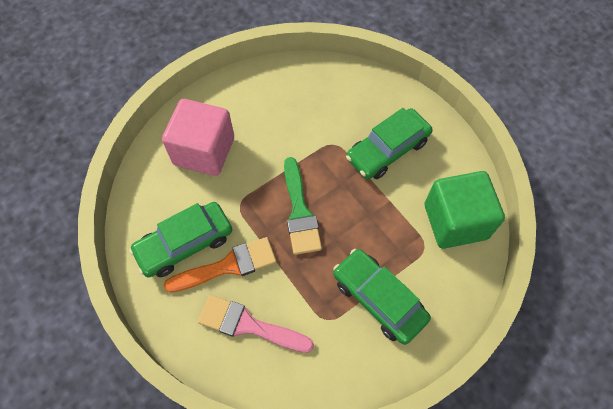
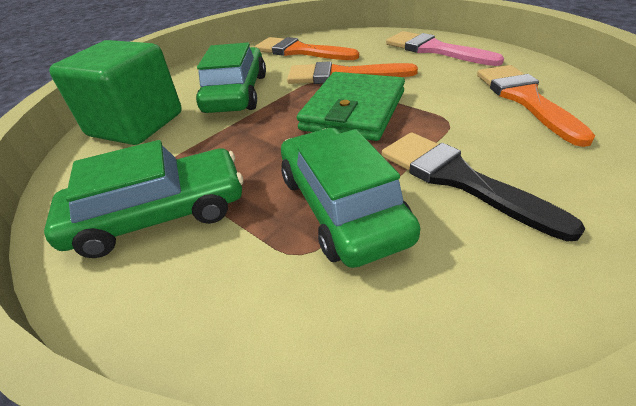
black brush: none = 0 -> [382,132,585,242] = 1
green brush: [284,157,322,255] = 1 -> none = 0
green wallet: none = 0 -> [297,72,405,141] = 1
orange brush: [164,237,276,293] = 1 -> [255,37,359,60] [287,61,418,84] [477,65,595,147] = 3
pink cube: [162,99,234,176] = 1 -> none = 0

